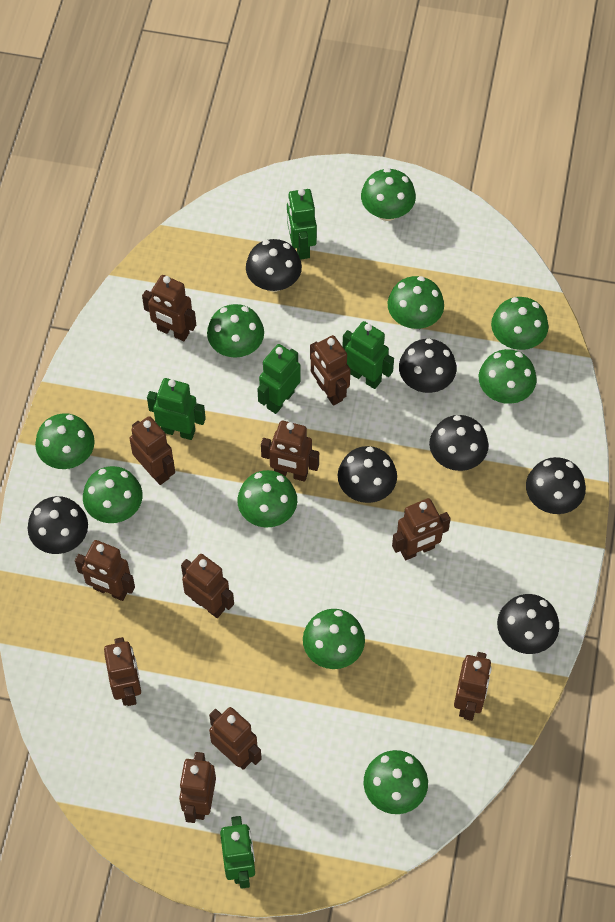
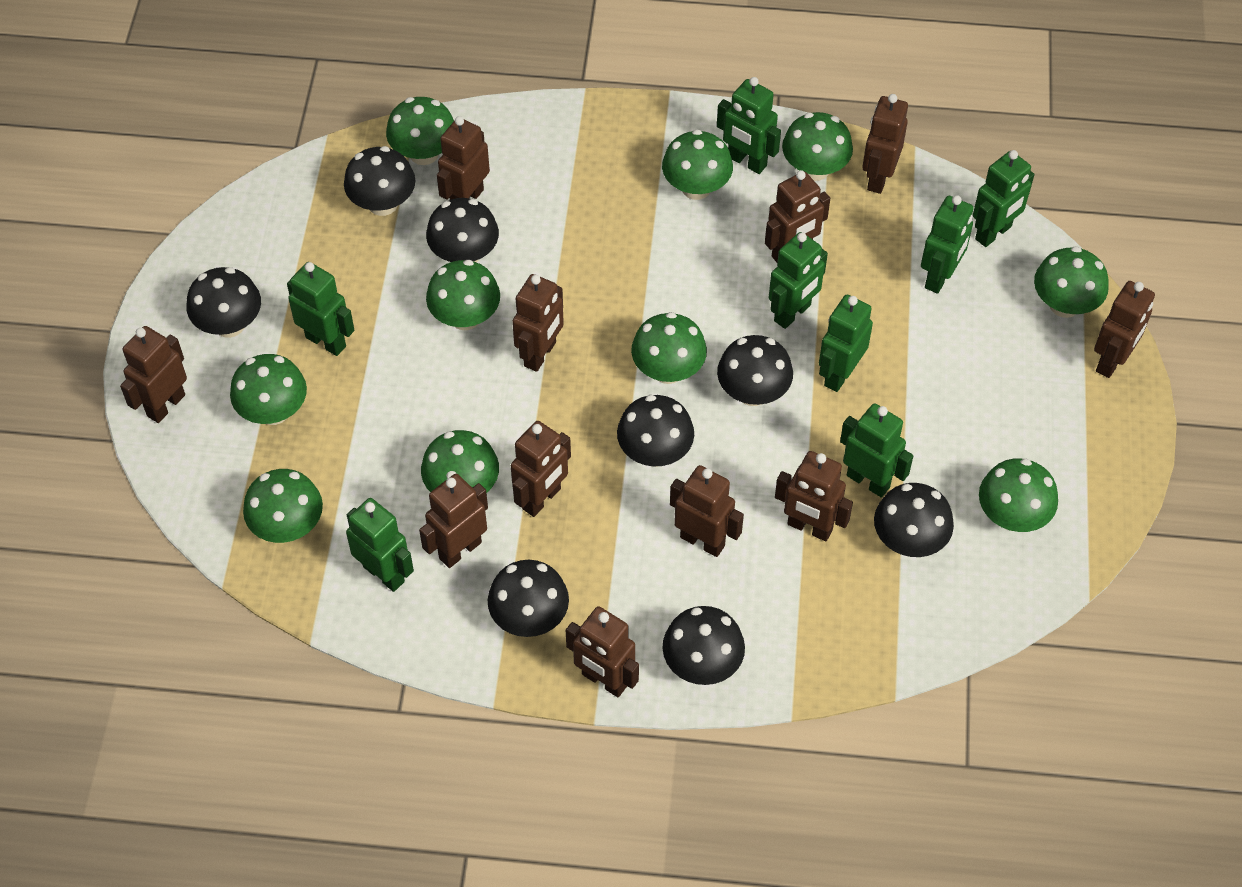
black mushroom: [28,496,88,554] [246,239,302,292] [338,446,397,503] [399,339,457,393] [429,415,489,471] [497,594,559,654] [526,457,586,514] = 7 -> [187,267,261,338] [344,146,415,216] [426,198,499,263] [488,560,569,637] [617,395,694,467] [663,606,745,685] [717,335,793,406] [874,483,954,557] = 8
green robot: [147,378,206,440] [220,816,255,889] [257,344,301,414] [287,188,317,260] [342,321,394,389] = 5 -> [287,262,354,356] [346,498,414,592] [717,77,781,174] [769,232,828,329] [819,295,873,392] [840,404,913,497] [921,195,974,294] [973,150,1034,247] = 8

